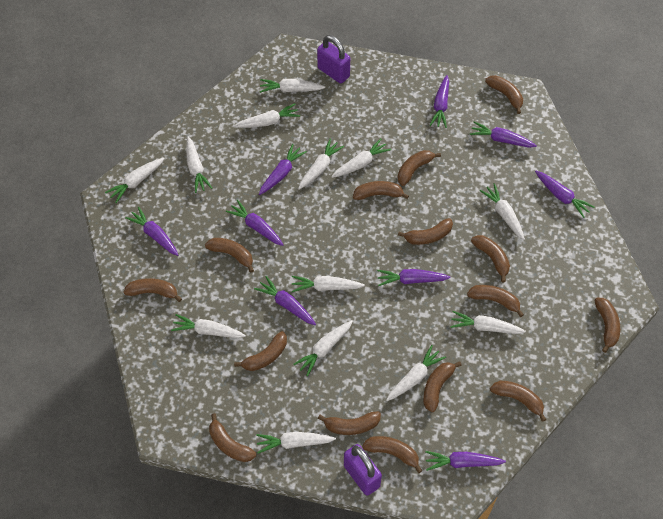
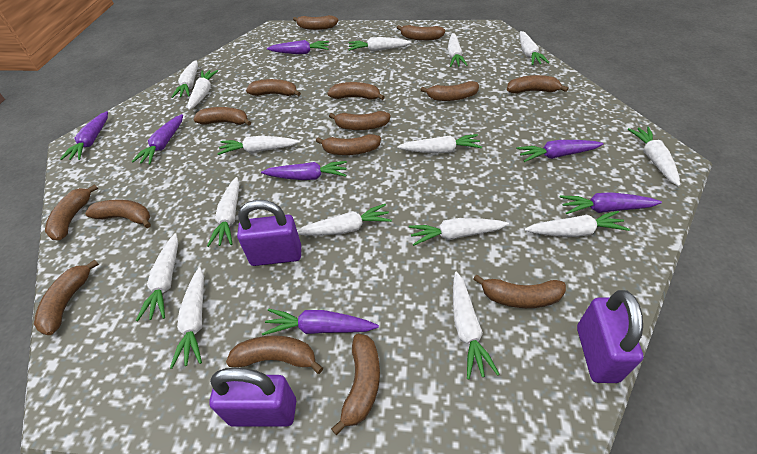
purple carrot: [125,207,178,256] [226,200,284,246] [254,276,316,325] [259,144,307,195] [377,269,450,286] [425,451,506,471] [430,75,449,128] [470,121,537,148] [535,171,595,218] = 9 -> [60,111,108,160] [131,114,183,165] [261,161,347,180] [262,308,379,335] [267,40,329,54] [517,140,603,162] [559,192,662,214] = 7
purple padlock: [317,35,350,84] [344,444,382,496] = 2 -> [209,368,296,427] [237,200,301,266] [577,290,643,383] = 3
white carrot: [105,157,165,203] [171,314,246,338] [186,136,212,193] [234,103,300,128] [256,432,336,453] [260,79,325,93] [292,276,365,292] [293,320,353,377] [298,139,344,190] [331,138,391,178] [386,345,446,401] [450,311,526,334] [480,183,525,240] = 13 -> [136,233,178,321] [170,267,204,369] [172,60,198,98] [188,70,218,110] [207,177,239,247] [217,136,299,155] [297,204,392,236] [349,37,412,51] [397,134,482,154] [409,218,509,246] [448,33,468,67] [453,272,499,379] [520,31,549,65] [524,211,630,237] [628,127,680,186] = 15

